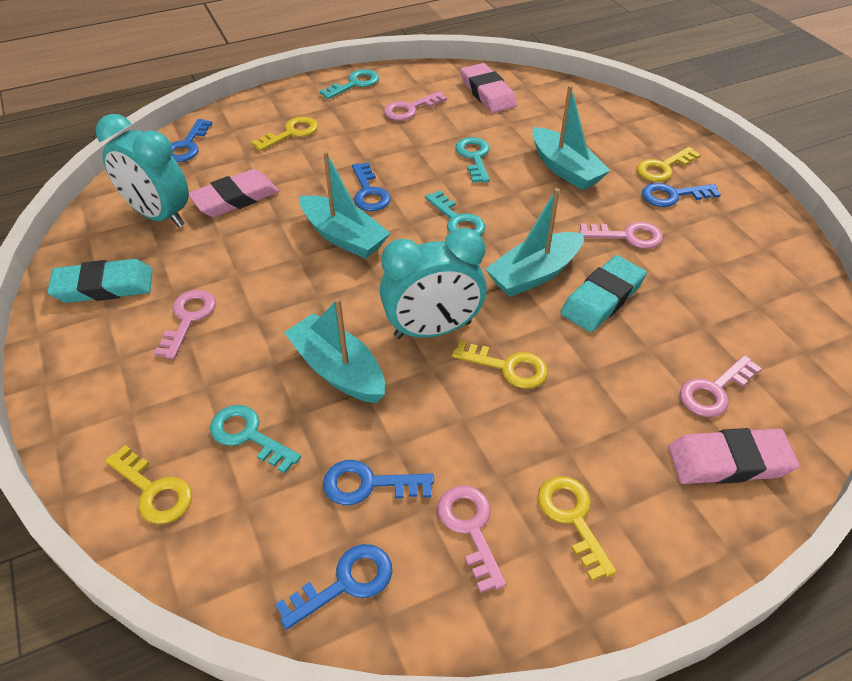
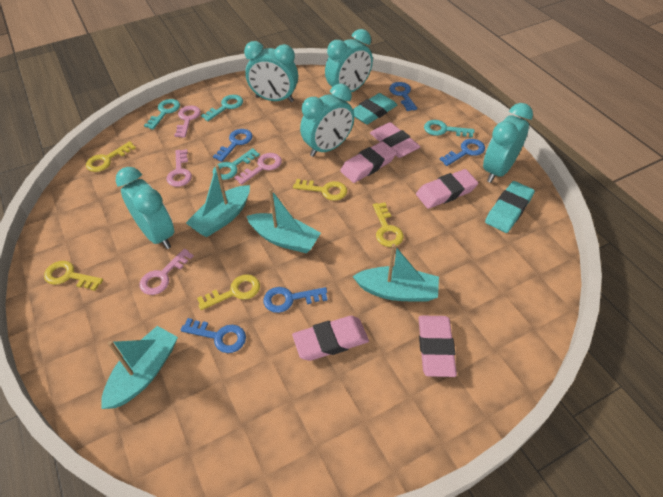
pink eraser: [189,169,279,217] [461,63,517,113] [668,428,799,484] = 3 -> [292,316,369,361] [340,141,396,183] [370,122,421,158] [416,169,478,209] [419,316,457,377] = 5
pink key: [154,290,216,359] [384,91,447,120] [438,485,506,593] [579,222,663,249] [680,355,762,417] = 5 -> [139,249,194,295] [167,149,192,187] [174,105,201,138] [234,153,282,185] = 4
turquoise clock: [96,114,189,227] [380,228,487,339] = 2 -> [116,167,174,249] [244,41,298,102] [300,84,354,157] [325,29,373,92] [483,103,533,183] = 5

